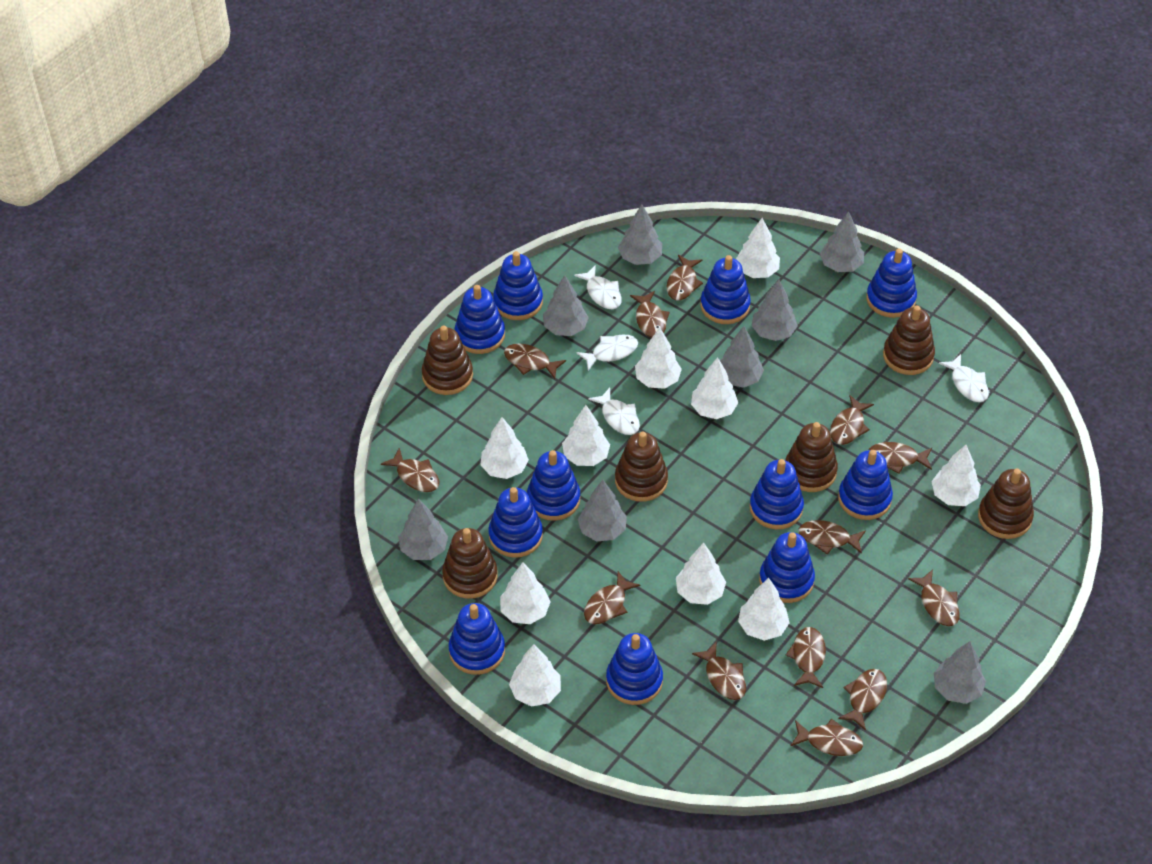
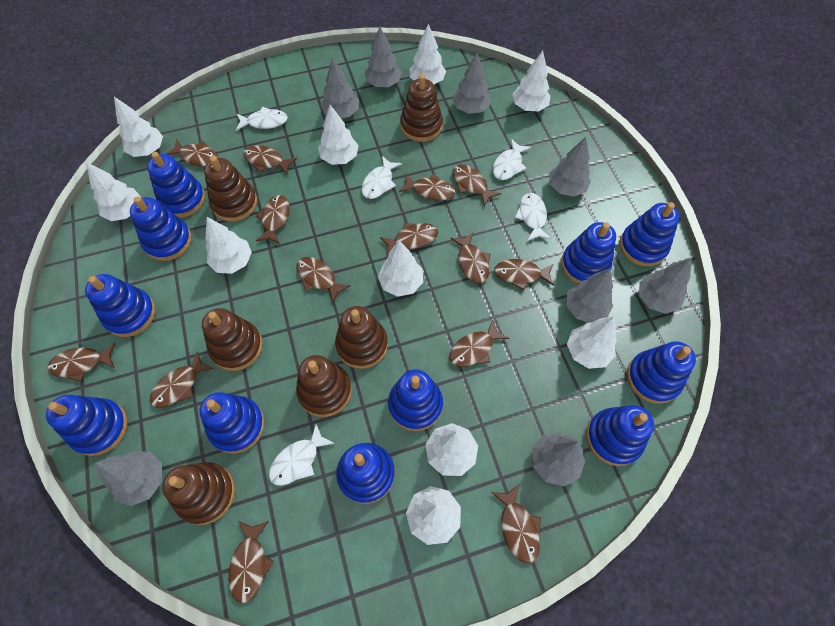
brown fish: [381,448,439,492] [504,344,566,379] [584,571,640,624] [630,291,670,338] [667,255,703,301] [692,641,746,700] [786,627,826,688] [790,718,863,756] [798,520,866,554] [830,395,874,445] [838,669,887,731] [869,442,932,474] [908,569,960,626] = 13 -> [48,343,116,382] [150,352,214,408] [166,139,218,167] [228,521,274,603] [243,145,297,174] [255,195,290,244] [296,257,351,302] [380,223,438,255] [399,174,455,201] [449,319,509,367] [450,232,491,283] [452,165,501,206] [491,484,541,563] [494,259,554,290] = 14
white fish: [574,265,622,309] [576,334,638,371] [588,388,640,435] [939,354,989,402] = 4 -> [236,107,288,131] [269,423,335,486] [362,156,402,199] [493,139,531,180] [515,193,551,241] = 5

